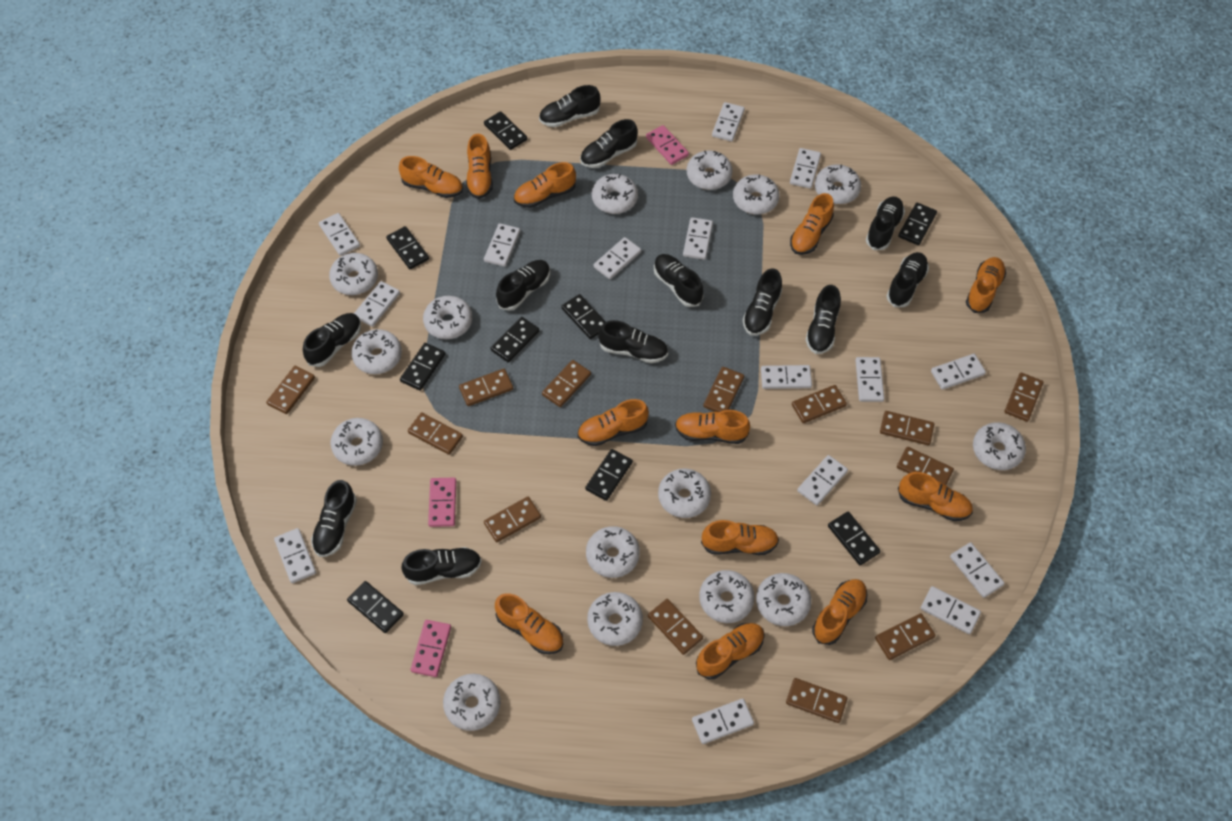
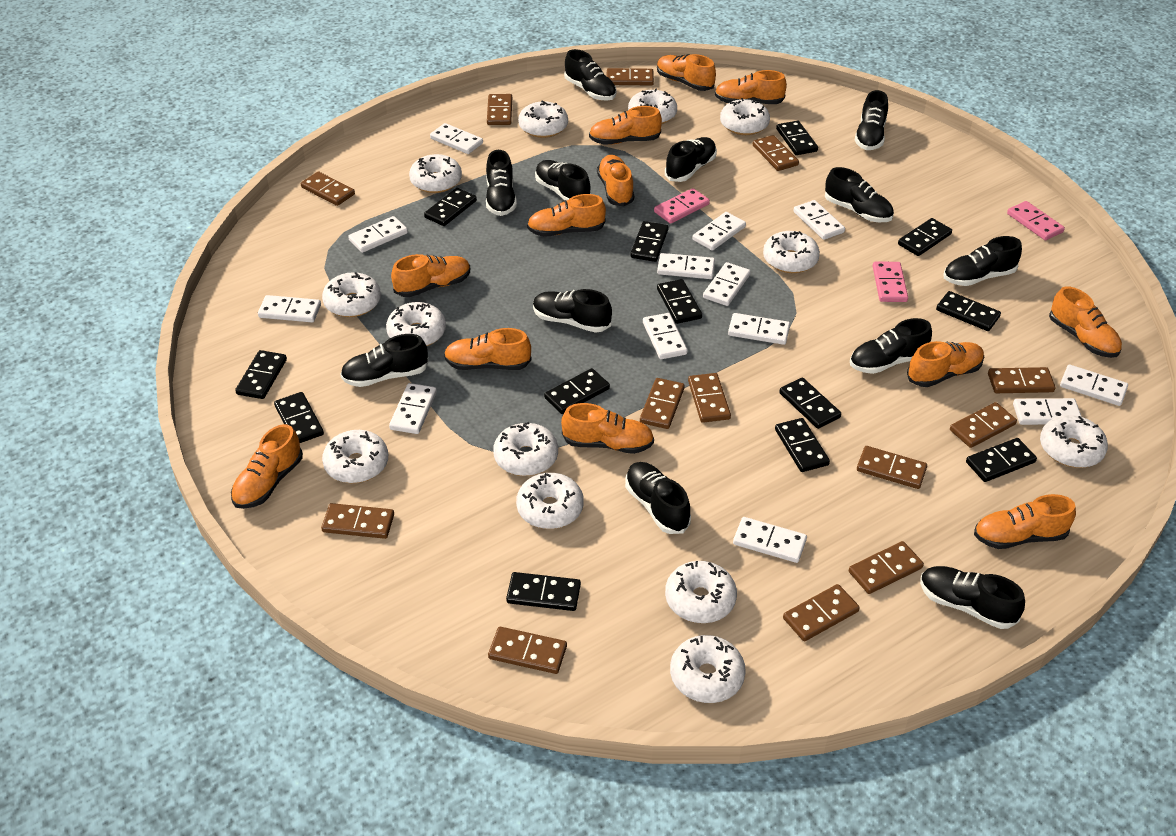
black domino: [347,581,404,633] [386,226,429,269] [400,343,445,391] [484,111,527,150] [491,317,539,363] [561,294,606,339] [585,449,633,501] [828,512,880,565] [898,203,937,245] = 9 -> [235,350,287,399] [274,392,324,443] [424,188,477,226] [506,572,581,611] [544,368,610,414] [630,221,668,262] [657,279,702,324] [775,418,830,472] [776,121,818,155] [779,377,841,429] [898,218,952,256] [936,291,1001,331] [966,438,1037,482] = 13
white domino: [274,528,316,583] [319,213,360,256] [354,281,400,327] [484,223,520,267] [594,237,641,279] [683,217,713,260] [692,698,754,744] [712,102,745,141] [761,365,812,389] [790,148,821,189] [797,455,848,505] [855,357,884,402] [921,586,981,634] [931,354,986,390] [950,542,1005,598] = 15 -> [258,295,321,322] [348,216,408,253] [389,383,437,434] [430,123,483,154] [643,313,687,359] [657,253,715,279] [692,212,746,251] [703,262,751,306] [728,313,790,345] [733,517,807,563] [793,200,845,240] [1013,398,1082,425] [1060,364,1128,406] = 13
white donut: [329,253,378,295] [330,418,383,466] [351,329,402,374] [423,296,472,339] [443,674,501,731] [586,526,640,578] [587,592,643,646] [592,174,638,214] [658,468,711,518] [687,151,733,190] [699,570,755,623] [733,175,780,215] [756,573,812,626] [815,165,861,204] [973,422,1026,470] = 15 -> [322,272,381,317] [322,430,388,483] [386,302,446,346] [409,154,462,193] [493,422,558,476] [516,473,584,529] [518,101,568,138] [628,89,677,124] [665,561,737,623] [670,635,746,703] [720,98,770,135] [763,231,820,273] [1040,415,1108,468] = 13

